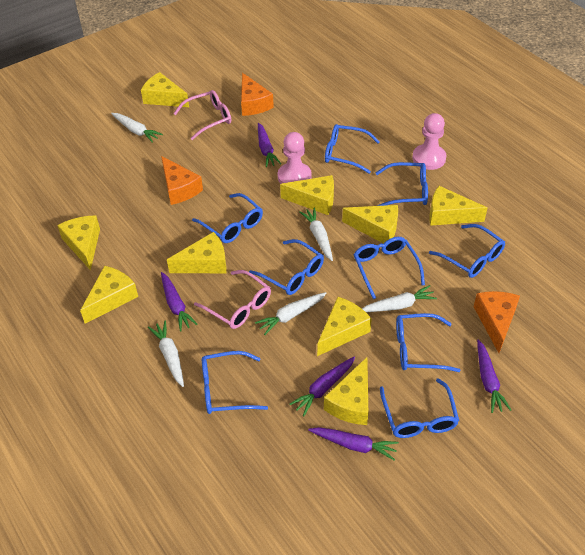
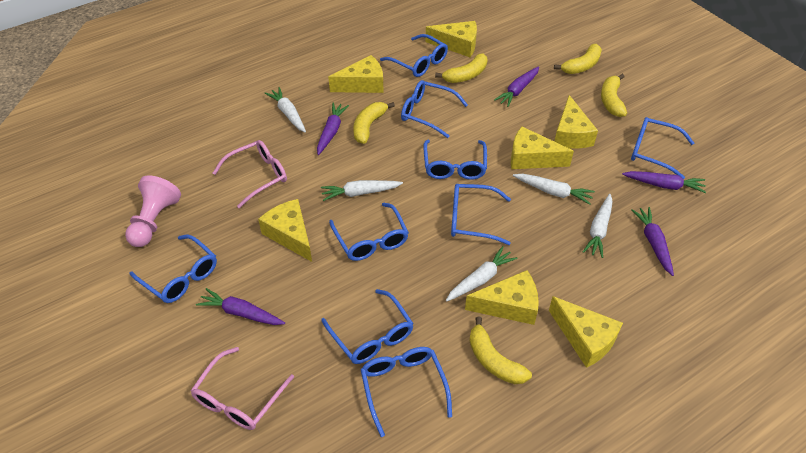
orange cheese: [161,156,203,205] [241,73,274,116] [474,291,520,353] = 3 -> none = 0
pink pawn: [278,132,312,184] [412,113,447,170] = 2 -> [125,175,181,247] = 1
yellow banana: none = 0 -> [353,102,395,144] [435,53,488,83] [469,316,532,384] [554,44,602,74] [601,74,627,117] = 5
yellow cheese: [57,215,100,271] [80,266,138,323] [141,72,189,107] [167,232,226,273] [280,175,334,215] [317,297,372,356] [324,357,368,425] [342,205,398,244] [429,186,487,226] = 9 -> [258,199,312,262] [328,55,384,93] [425,21,477,57] [465,270,539,325] [511,127,574,169] [549,296,623,368] [554,95,598,148] = 7

